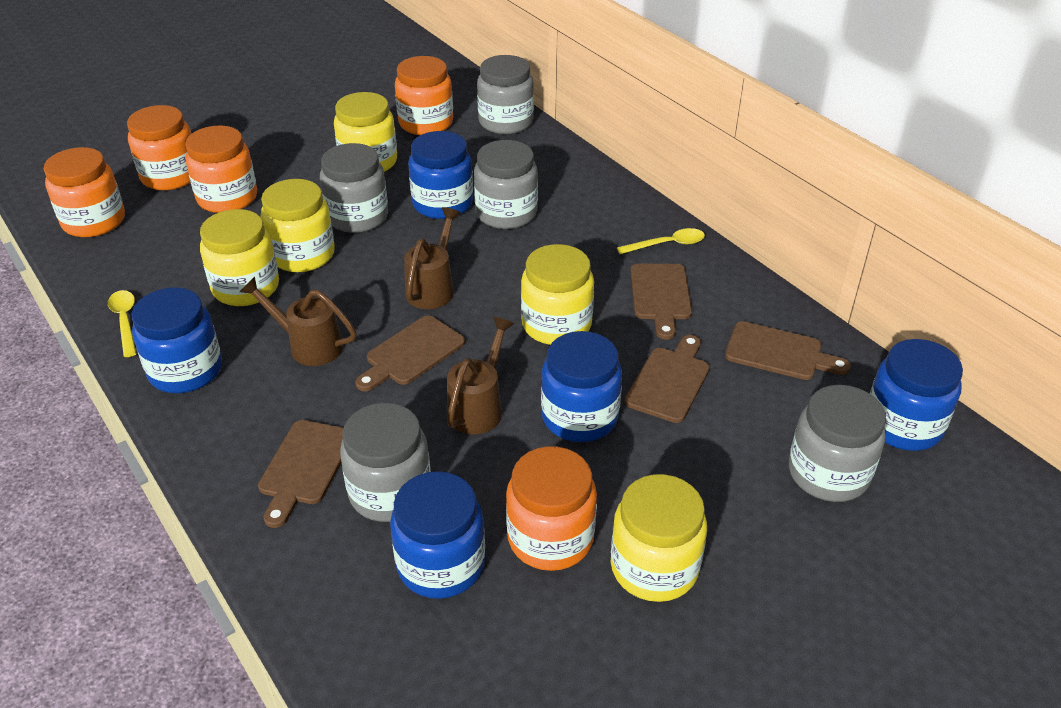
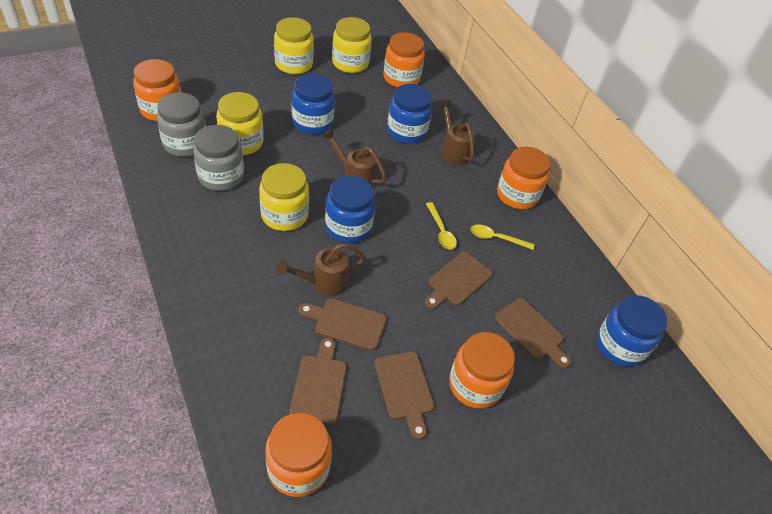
blue jar: [132,287,222,393] [390,471,485,599] [408,131,473,219] [541,331,622,442] [870,339,963,451] = 5 -> [292,74,335,135] [325,176,375,243] [387,84,432,144] [597,295,667,367] = 4
grey jar: [320,143,388,233] [340,403,431,522] [474,140,538,229] [477,55,534,134] [789,385,886,502] = 5 -> [157,93,206,157] [193,125,244,191] = 2
yellow jar: [200,209,279,306] [261,179,335,272] [334,92,397,172] [521,244,594,345] [611,474,707,602] = 5 -> [216,92,263,155] [259,163,309,231] [274,17,314,74] [332,17,372,73] = 4

